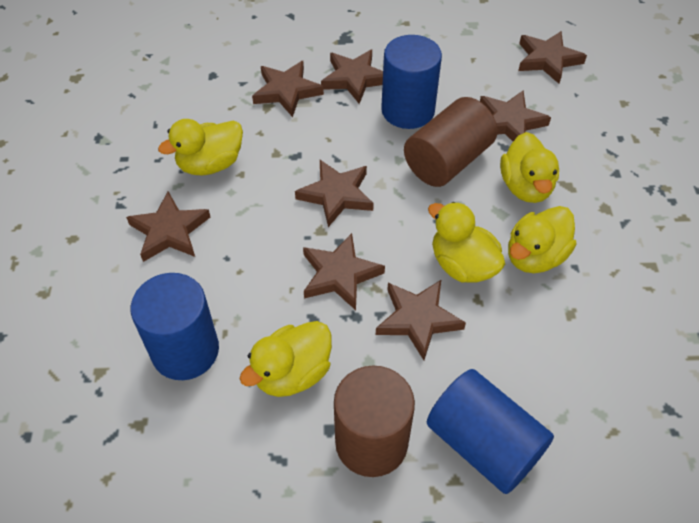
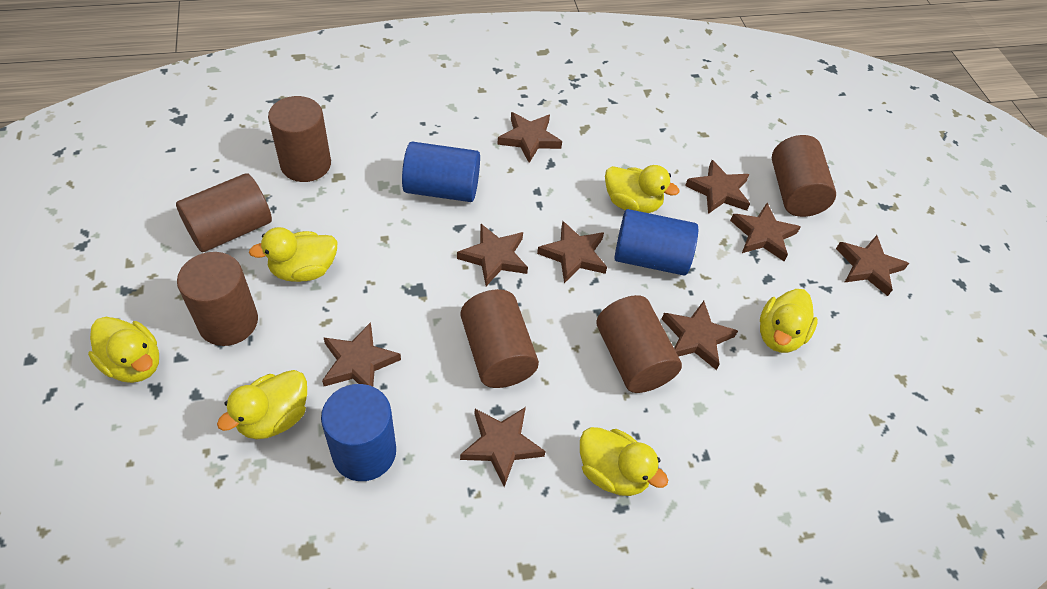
brown cylinder: [334,366,415,477] [404,97,497,187] = 2 -> [176,173,272,252] [177,252,258,346] [268,96,331,182] [461,289,539,388] [597,295,682,393] [772,135,836,217] = 6
brown star: [126,191,210,262] [252,61,324,117] [295,160,374,227] [303,233,385,310] [321,50,383,104] [376,280,466,360] [480,90,551,141] [518,31,587,84] = 8 -> [322,322,401,387] [457,224,528,286] [460,407,546,487] [497,112,562,163] [537,221,607,283] [662,301,738,370] [685,160,750,214] [730,203,800,261] [836,235,909,296] = 9
yellow duck: [158,119,243,176] [239,321,332,397] [428,202,505,283] [500,132,559,203] [508,206,576,273] = 5 -> [88,317,159,383] [217,370,307,439] [249,227,338,282] [580,427,668,496] [605,165,679,213] [760,289,818,353] = 6

